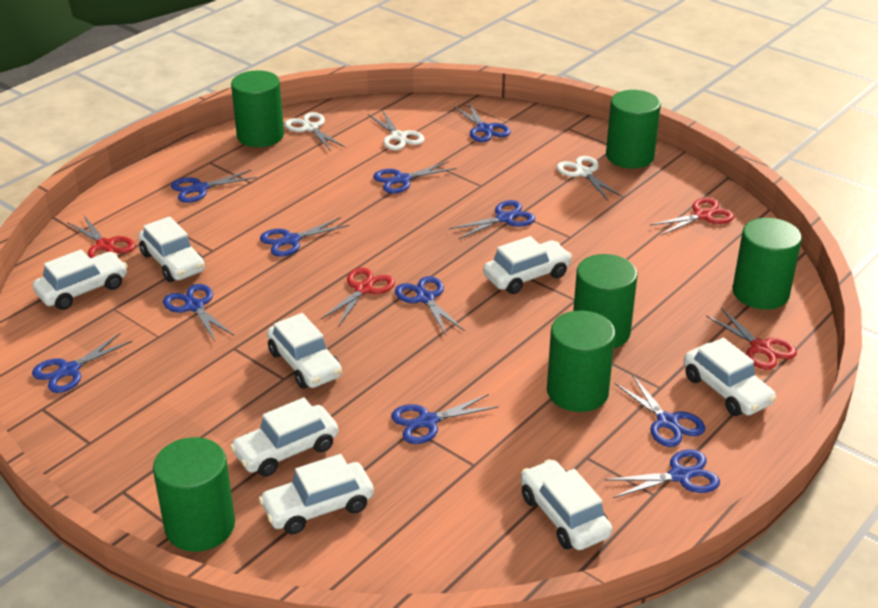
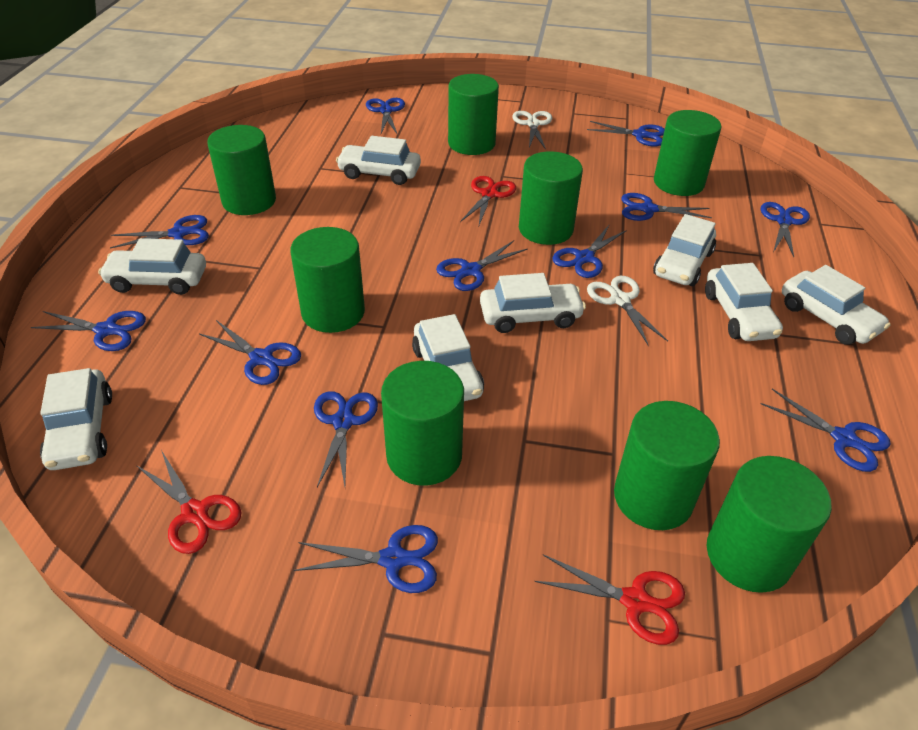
blue scissors: [32,333,133,393] [163,284,234,341] [171,170,257,203] [260,217,349,257] [373,161,457,194] [391,394,499,444] [395,276,465,335] [449,200,535,239] [453,103,511,142] [605,449,720,498] [615,375,705,447] = 11 -> [31,311,146,351] [110,215,209,248] [199,320,301,385] [294,525,438,593] [314,391,378,487] [366,98,405,135] [436,241,528,291] [553,224,627,278] [587,121,665,147] [621,193,712,221] [761,202,810,257] [761,389,890,472] = 12
green cylinder: [153,437,235,552] [231,70,284,147] [547,311,615,412] [573,254,637,348] [606,90,661,169] [733,218,802,310] = 6 -> [207,125,276,215] [290,227,365,333] [381,361,464,486] [448,74,499,155] [519,151,583,245] [614,401,720,530] [654,110,721,196] [707,456,832,593] = 8
red scissors: [67,214,135,258] [321,268,395,327] [650,198,734,235] [706,308,797,370] = 4 -> [136,450,242,554] [460,176,516,225] [534,554,685,645] = 3
white scissors: [285,112,346,151] [368,110,425,150] [557,156,623,200] = 3 -> [512,111,552,150] [587,276,668,346] = 2

